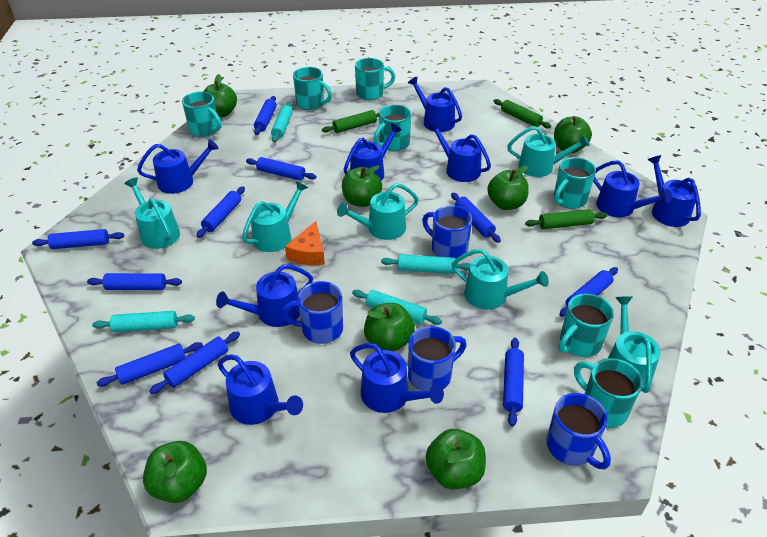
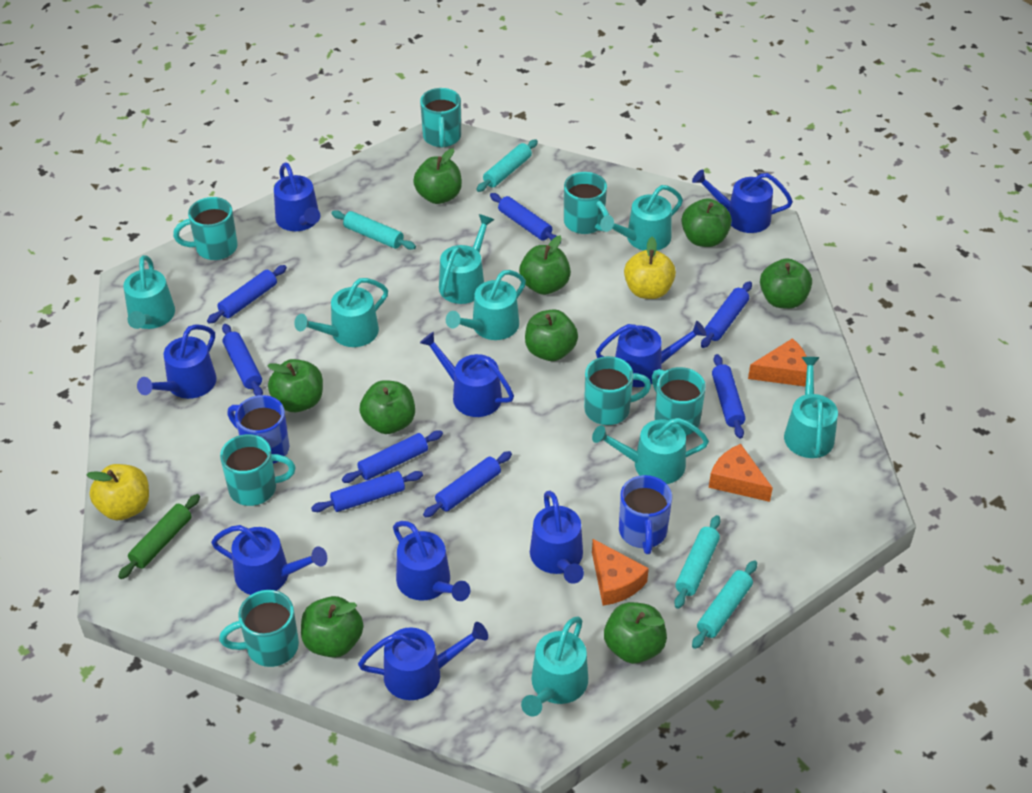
blue mug: [281,281,343,344] [408,326,467,391] [422,205,472,258] [546,393,611,470] = 4 -> [227,395,289,464] [619,475,672,554] = 2
blue rolling pin: [32,229,124,249] [87,273,182,290] [96,342,203,387] [149,332,240,394] [196,186,245,238] [246,157,316,181] [254,96,277,135] [451,193,501,243] [503,338,524,426] [560,267,618,317] = 10 -> [207,265,287,324] [222,324,263,396] [311,471,423,512] [342,430,443,483] [423,451,512,517] [490,193,561,244] [701,281,752,348] [712,354,745,439] = 8
green apple: [143,441,207,503] [204,74,237,117] [342,165,382,207] [364,303,415,351] [426,429,486,489] [487,165,529,210] [554,116,592,153] = 7 -> [267,359,323,412] [301,596,363,658] [359,380,415,434] [413,148,462,204] [519,235,571,295] [525,310,578,361] [604,602,667,664] [681,198,732,247] [760,258,812,309] = 9
green rolling pin: [322,110,379,133] [494,99,551,128] [525,209,608,229] = 3 -> [118,494,200,579] = 1
orange cheese: [285,221,325,265] = 1 -> [592,539,649,606] [709,444,773,502] [748,338,807,387] = 3
turquoise watering can: [124,178,180,249] [242,181,308,252] [337,183,419,240] [451,249,549,310] [507,126,590,177] [608,296,661,393] = 6 -> [124,255,175,329] [294,278,388,347] [439,214,494,304] [446,270,526,340] [521,617,588,716] [592,418,709,484] [600,185,683,251] [784,357,838,458] = 8
yellow apple: none = 0 -> [87,464,149,520] [624,237,676,299] = 2

